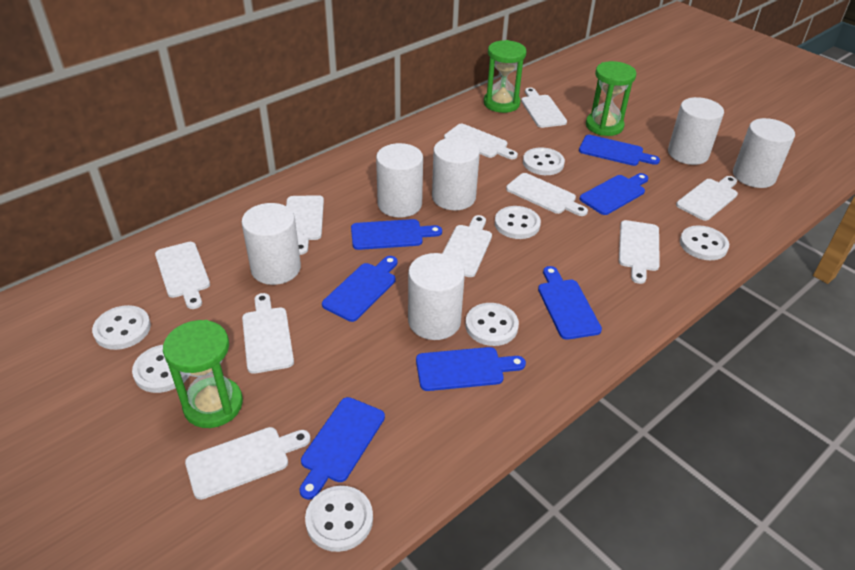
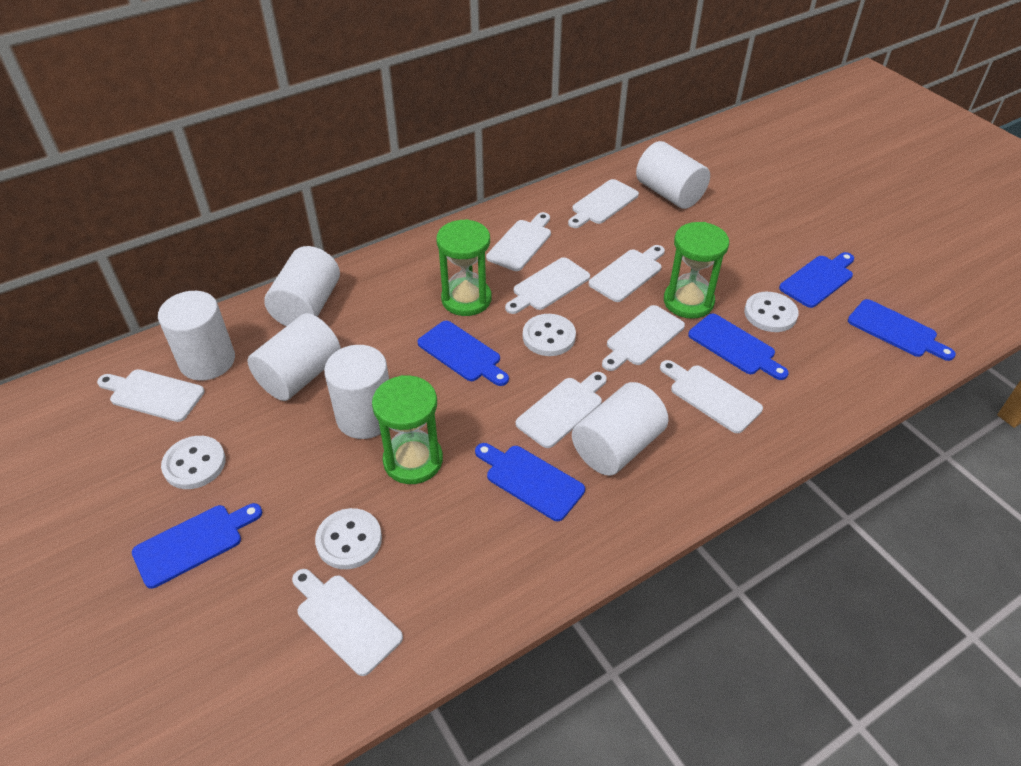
blue cutting board: [299,397,385,500] [322,256,398,322] [351,219,442,250] [416,347,526,391] [538,266,602,340] [579,135,660,166] [580,173,649,215] = 7 -> [132,503,262,588] [417,321,509,386] [475,443,585,521] [688,313,789,380] [779,252,854,308] [848,299,956,361] = 6
white button: [92,305,151,350] [132,345,189,393] [305,486,373,552] [465,303,519,346] [495,206,541,239] [523,147,565,175] [680,225,729,260] = 7 -> [161,436,226,489] [315,508,382,569] [523,314,576,356] [744,292,799,332] = 4
white cutting board: [155,242,210,309] [185,427,311,500] [242,293,294,374] [286,195,324,255] [442,215,492,277] [444,124,518,159] [506,173,588,216] [521,88,567,128] [619,220,660,284] [676,176,738,221] = 10 -> [97,369,205,422] [292,569,403,676] [486,212,551,271] [505,257,590,314] [516,372,607,448] [568,179,639,228] [589,245,665,302] [602,305,685,371] [660,360,763,433] = 9

